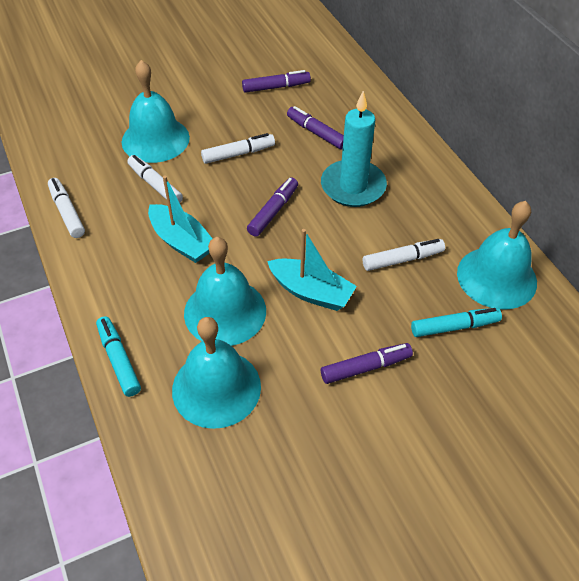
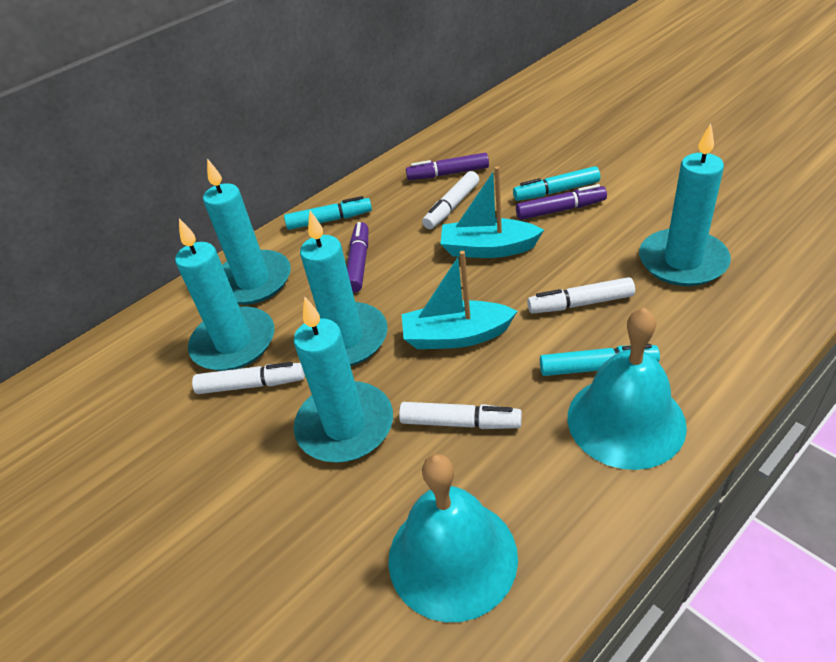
purple marker: [242,70,311,93] [247,177,298,237] [287,106,344,149] [321,343,413,384] = 4 -> [347,222,368,293] [406,153,489,180] [516,184,607,220] = 3
turquoise bell: [122,60,190,163] [172,317,261,429] [184,237,266,346] [457,201,537,309] = 4 -> [388,454,518,622] [568,308,687,470] = 2
turquoise candle: [321,91,387,207] = 1 -> [175,218,274,371] [203,158,291,305] [294,297,393,462] [300,211,388,366] [639,123,731,286] = 5
turquoise marker: [96,316,141,397] [411,308,502,337] = 2 -> [284,196,372,230] [513,166,600,201] [540,344,660,376] = 3

